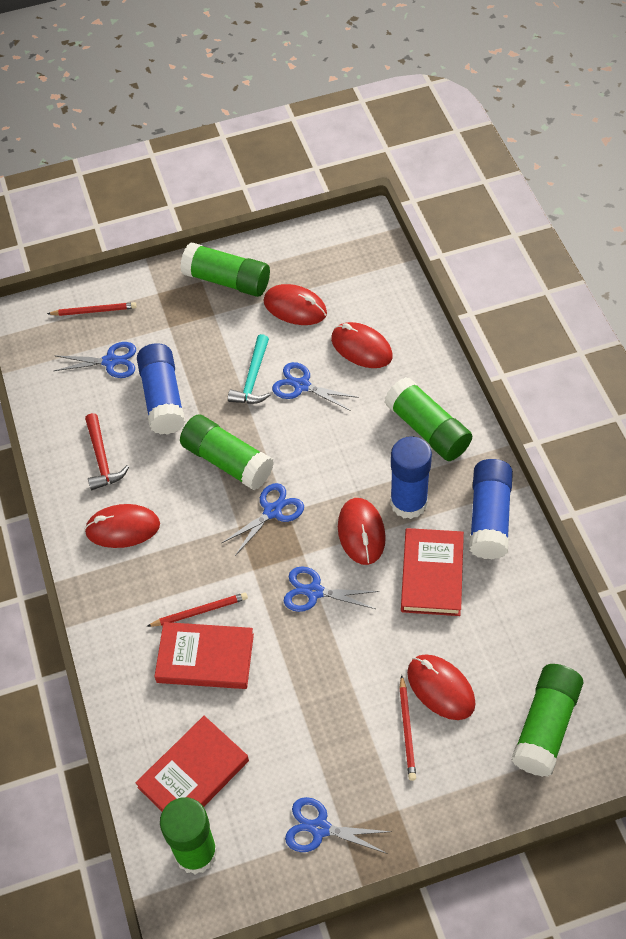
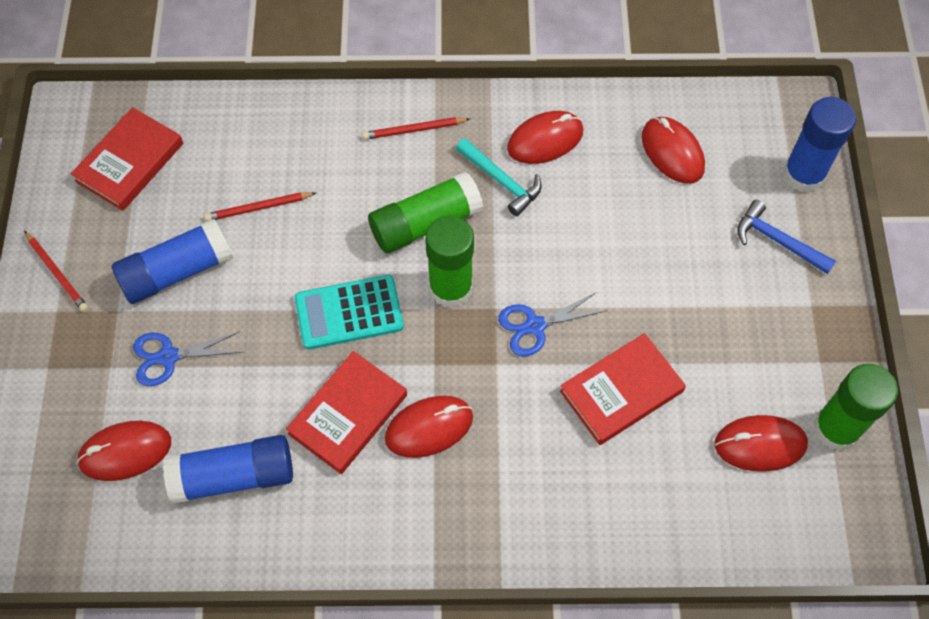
blue hammer: none = 0 -> [737,200,836,274] = 1
blue scissors: [54,342,136,378] [222,483,304,556] [272,362,358,411] [284,566,379,612] [285,797,392,854] = 5 -> [133,331,242,386] [498,292,607,356] = 2
green glue stick: [160,797,218,874] [180,242,270,297] [180,415,274,490] [384,377,472,461] [511,664,583,777] = 5 -> [368,171,483,253] [425,215,474,308] [813,364,898,451] = 3
red hammer: [85,413,129,490] = 1 -> none = 0
turquoise calculator: none = 0 -> [295,275,404,350] = 1

